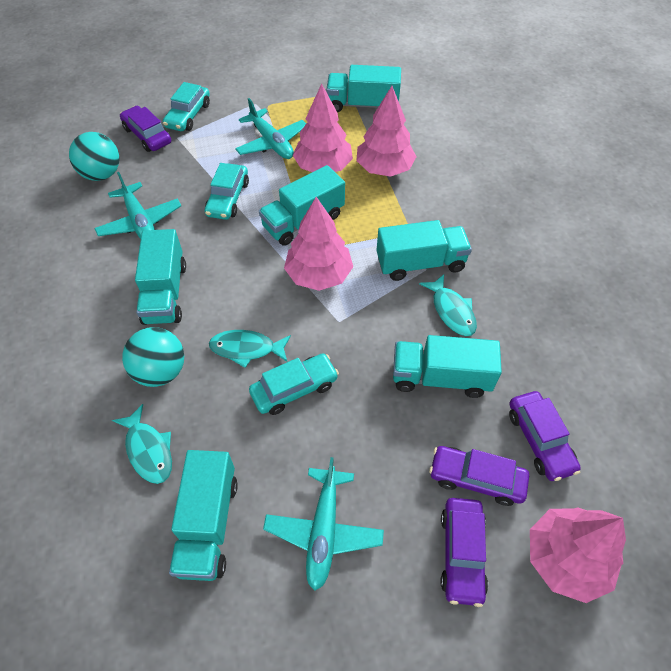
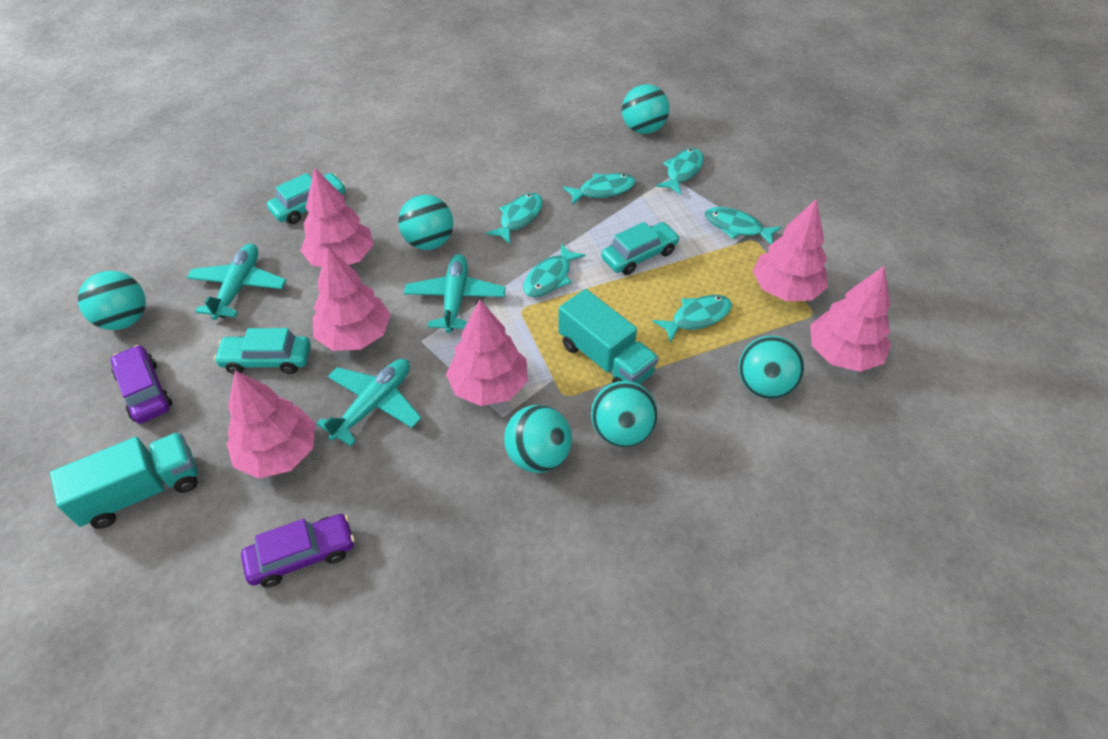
pink tree: [284,197,353,291] [293,83,353,172] [356,86,417,177] [530,507,626,603] = 4 -> [226,370,316,479] [300,168,374,267] [312,247,391,351] [446,300,528,406] [753,199,828,301] [810,266,891,372] = 6
purple car: [120,106,171,152] [429,446,529,506] [441,498,488,607] [509,391,581,481] = 4 -> [111,345,172,424] [241,514,355,588] = 2
turquoise ball: [69,132,120,181] [122,327,184,387] = 2 -> [78,271,146,330] [398,195,453,250] [504,405,572,473] [591,381,658,447] [622,84,669,134] [739,336,804,399] = 6
turquoise fish: [112,404,172,484] [209,330,291,368] [419,274,477,336] = 3 -> [486,193,543,244] [523,243,586,297] [563,173,635,205] [652,295,732,343] [656,148,704,195] [705,207,781,244] = 6
turquoise truck: [135,229,186,325] [169,450,238,581] [259,165,345,246] [326,65,401,112] [376,220,472,281] [393,335,502,398] = 6 -> [50,432,198,529] [559,289,659,384] = 2

